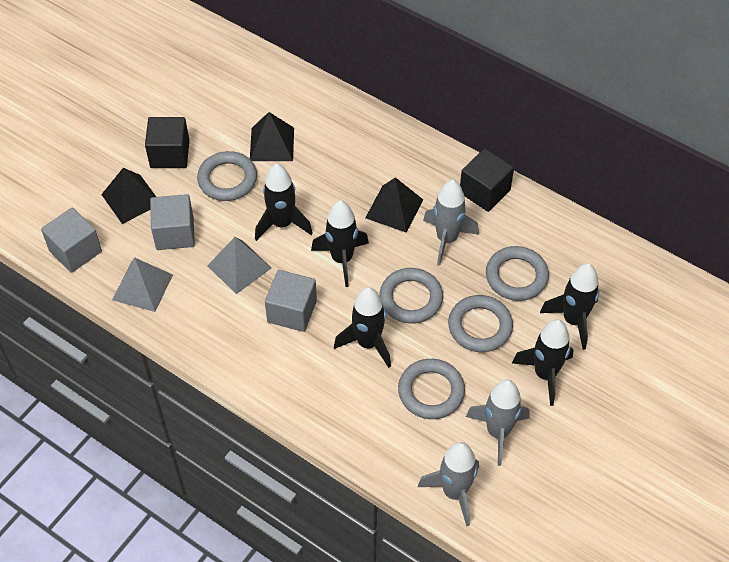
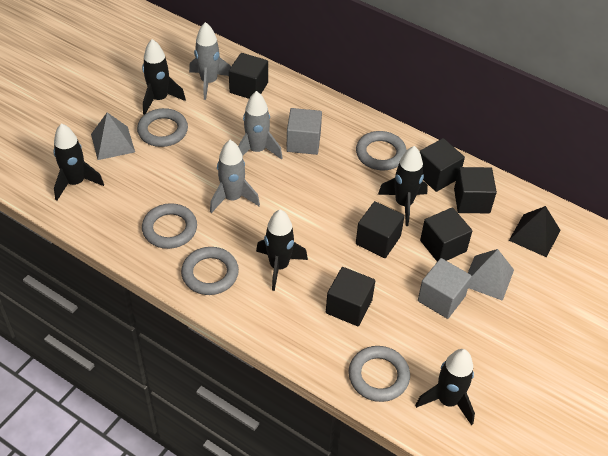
black cube: [145,117,189,168] [460,149,514,212] = 2 -> [229,53,268,99] [326,267,375,326] [356,201,405,258] [419,138,465,192] [420,207,472,262] [454,167,497,213] = 6
black pyramid: [101,168,156,224] [250,112,294,161] [365,177,423,233] = 3 -> [509,206,561,257] = 1
grey cube: [41,207,102,273] [150,194,195,250] [265,270,317,332] = 3 -> [286,108,322,155] [418,258,472,319] = 2

